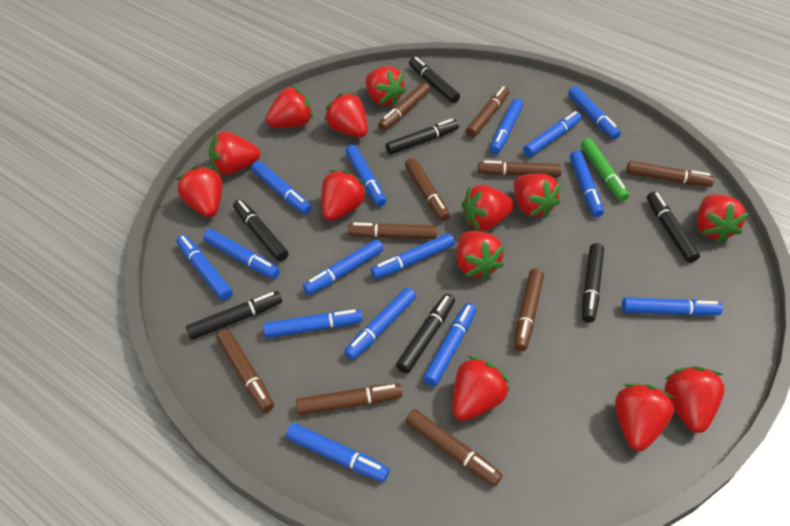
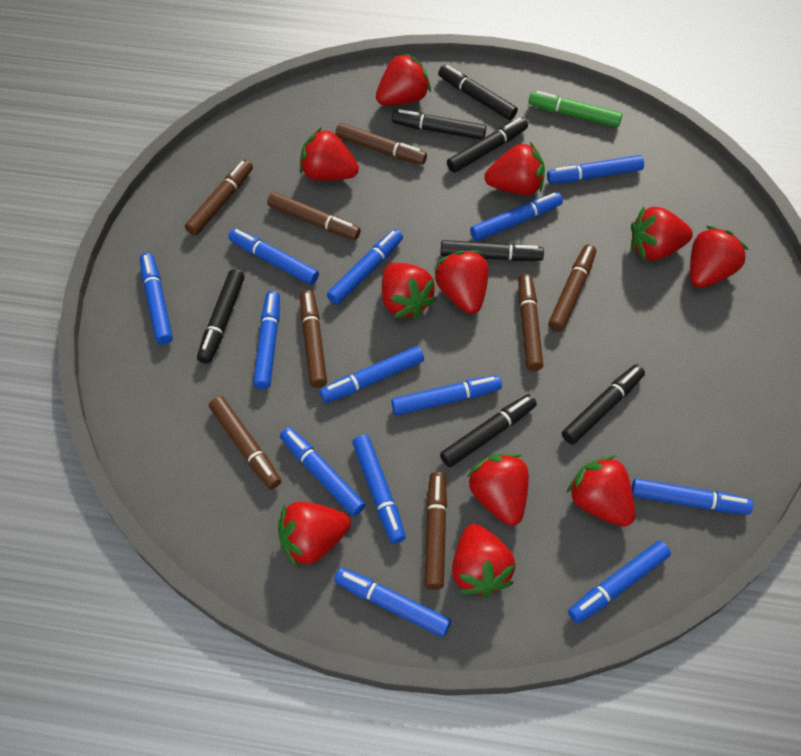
blue marker: [176,235,233,301] [203,229,280,279] [251,161,311,214] [263,309,363,338] [286,423,390,482] [303,239,383,295] [344,288,416,360] [345,145,386,207] [371,233,455,279] [423,303,476,386] [490,98,523,154] [523,111,582,157] [568,86,621,140] [570,151,604,217] [622,297,723,316] = 15 -> [140,253,173,345] [228,228,319,285] [253,291,280,389] [280,427,366,516] [320,346,424,403] [327,229,403,305] [334,568,451,637] [352,435,406,544] [391,375,502,416] [470,192,563,241] [547,155,644,184] [568,541,671,623] [632,478,753,515] = 13
brown marker: [216,329,274,413] [296,383,403,415] [348,223,437,239] [378,82,430,131] [405,158,450,222] [405,409,502,486] [466,86,509,138] [478,160,562,177] [514,268,544,351] [626,161,714,187] = 10 -> [185,160,253,236] [209,396,281,489] [267,192,361,240] [300,290,327,388] [335,123,427,165] [424,472,447,590] [518,274,544,371] [548,244,596,332] = 8
red strawberry: [177,167,222,217] [209,132,260,175] [266,86,313,128] [321,170,367,221] [324,93,368,137] [365,66,406,106] [453,356,509,421] [457,231,504,280] [462,185,514,231] [514,173,561,218] [615,384,675,451] [665,366,725,433] [697,194,749,243] = 13 -> [278,502,351,567] [300,127,359,181] [376,52,431,105] [382,263,437,319] [435,250,488,314] [452,524,516,597] [467,454,529,526] [485,142,545,195] [567,455,635,527] [631,206,693,260] [690,226,749,288] = 11

